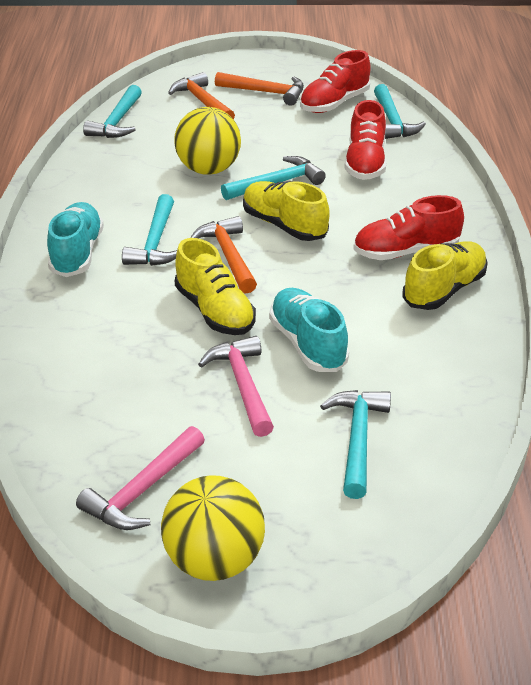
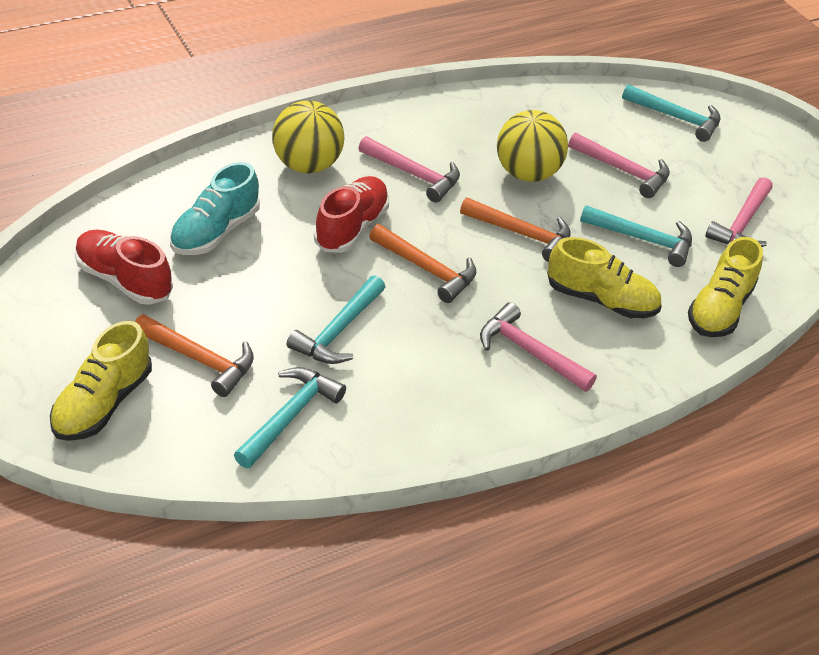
pink hammer: [76,426,205,530] [198,336,274,437] = 2 -> [359,136,460,203] [480,302,597,392] [568,132,670,198] [705,177,773,247] = 4
red shoe: [300,50,371,113] [344,100,386,180] [353,195,464,260] = 3 -> [75,230,173,305] [314,176,389,253] = 2
turquoise hammer: [83,85,142,138] [122,194,177,266] [221,156,326,200] [320,390,391,499] [374,84,426,139] = 5 -> [234,367,346,468] [287,275,385,364] [580,205,692,267] [622,84,720,142] = 4
turquoise shoe: [47,202,104,277] [269,288,349,372] = 2 -> [170,162,260,255] = 1

